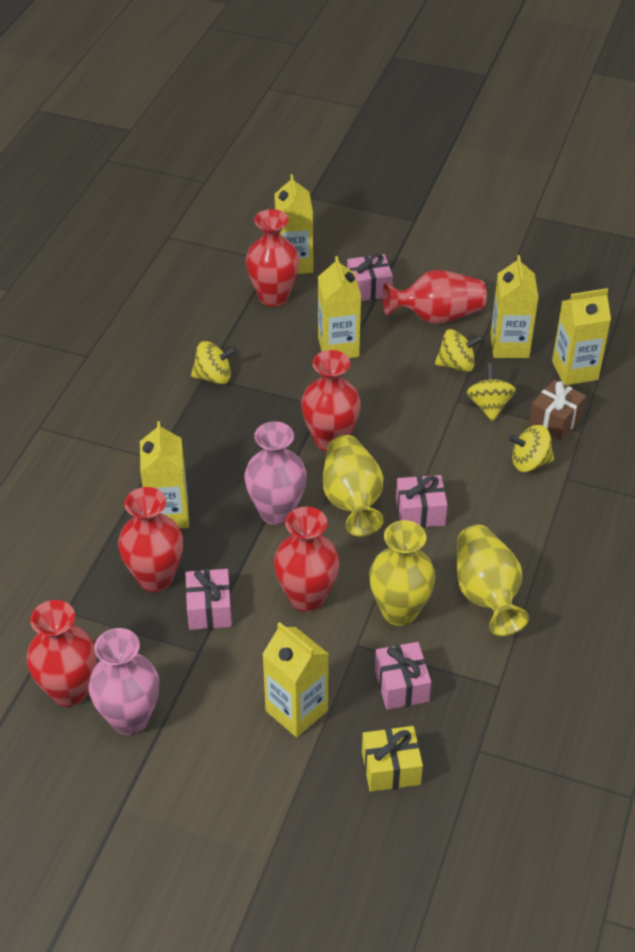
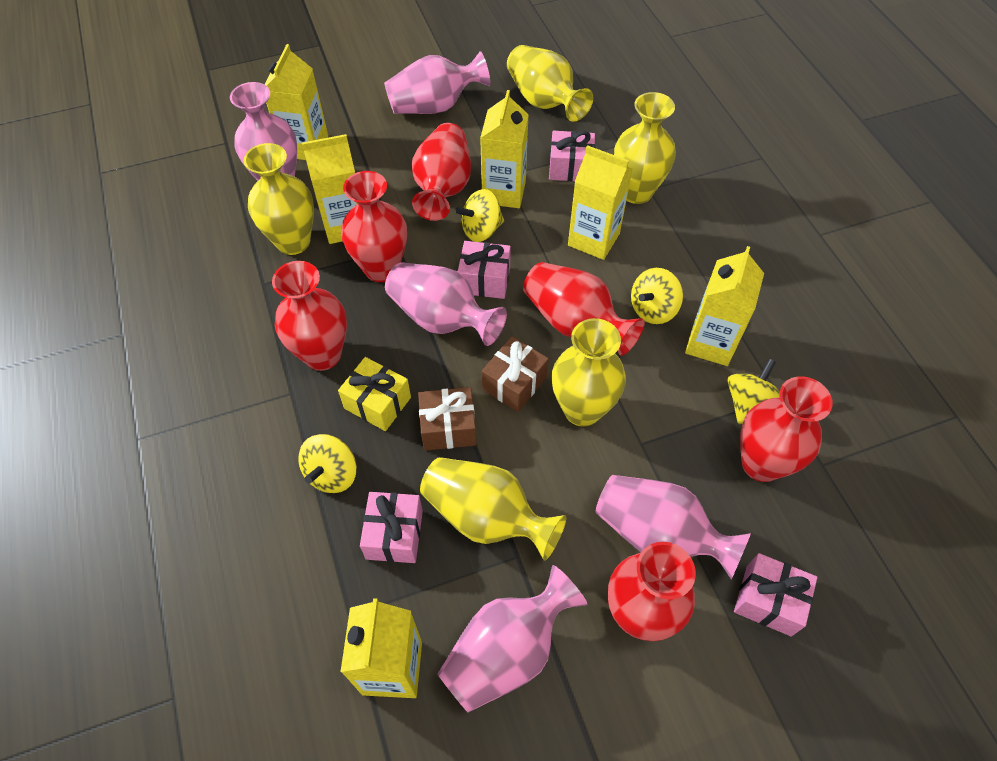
brown gift: [529,380,586,441] = 1 -> [418,387,476,451] [482,336,549,412] = 2
pink vase: [88,628,159,735] [244,421,307,525] = 2 -> [230,82,297,181] [384,51,490,114] [385,262,507,346] [437,565,588,713] [596,475,751,579] = 5
yellow vase: [323,435,384,537] [369,520,436,626] [457,525,529,636] = 3 -> [244,143,314,255] [420,457,566,561] [507,45,593,122] [552,318,626,427] [614,92,676,204] = 5

